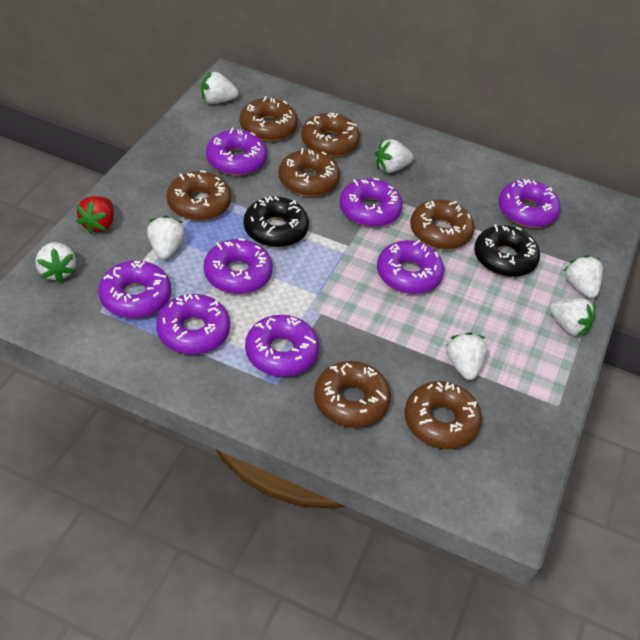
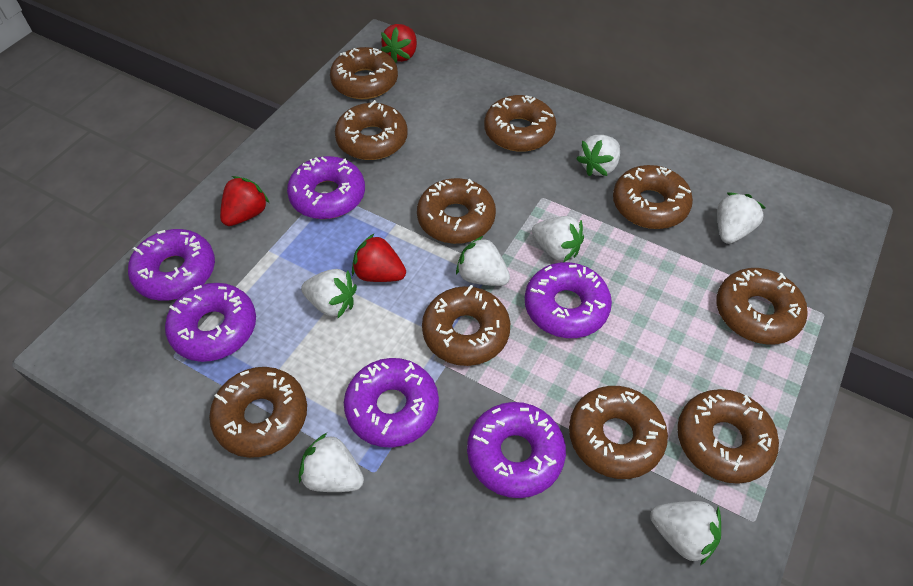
black donut: [243,196,309,247] [474,224,540,277] = 2 -> none = 0
brown donut: [167,170,232,221] [240,96,298,141] [278,148,340,197] [301,113,360,157] [314,361,391,428] [404,381,482,449] [410,200,475,250] = 7 -> [209,367,307,458] [330,47,398,99] [335,100,408,160] [417,178,496,244] [422,285,510,366] [484,95,556,152] [569,386,668,479] [613,165,693,229] [677,389,779,484] [716,268,808,345] = 10
purple donut: [98,261,171,318] [156,294,230,355] [203,238,273,294] [206,128,267,175] [245,315,319,377] [339,178,403,227] [377,240,444,294] [498,179,561,228] = 8 -> [128,229,215,301] [165,283,256,362] [287,156,365,219] [344,358,439,448] [467,402,566,498] [525,262,612,338] = 6
red strawberry: [76,196,114,234] = 1 -> [220,176,269,226] [352,234,406,282] [381,24,417,63] = 3

